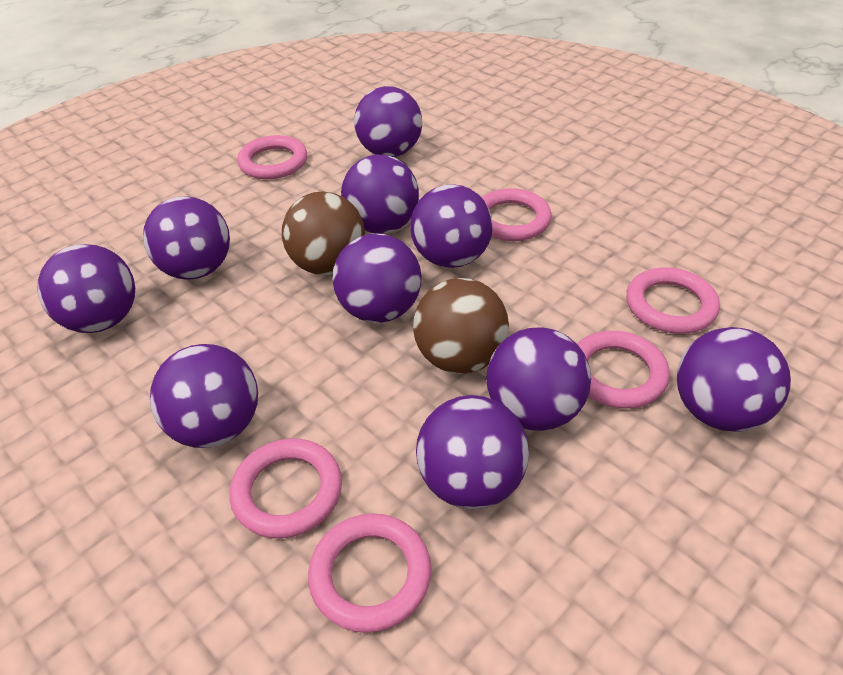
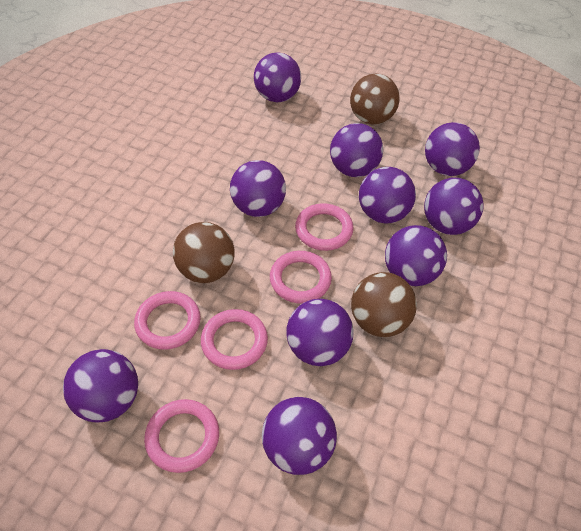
brown ball: [282,191,365,275] [413,278,509,374] = 2 -> [173,222,235,283] [350,73,399,125] [351,272,417,337] = 3
pink ring: [229,438,342,538] [237,135,307,179] [308,513,432,633] [482,188,552,241] [577,331,670,409] [626,267,720,334] = 6 -> [134,291,201,350] [144,399,219,473] [201,309,268,370] [270,251,332,303] [295,203,353,251] = 5

